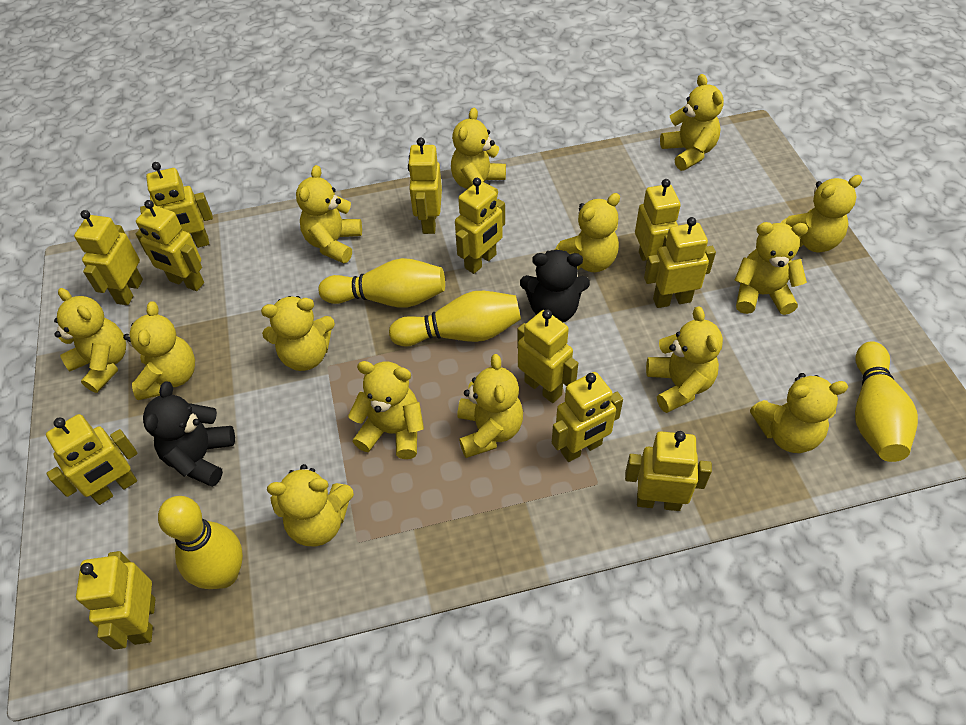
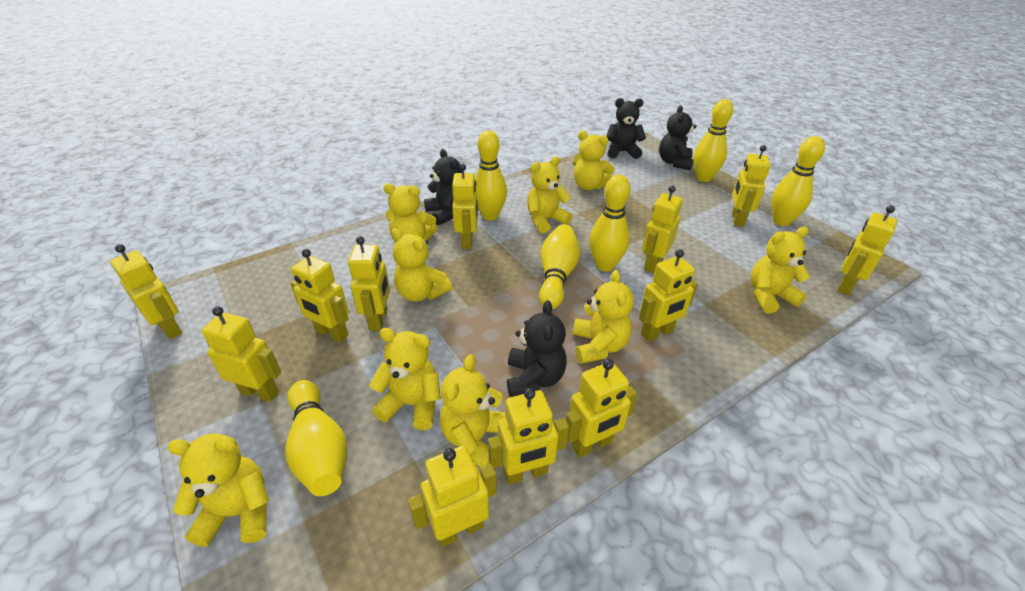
black teddy bear: [143,382,235,487] [520,250,590,322] = 2 -> [424,149,462,225] [507,300,567,397] [606,98,646,159] [659,105,696,170] = 4
yellow bowling pin: [158,496,243,589] [318,258,445,307] [389,291,521,347] [855,341,918,462] = 4 -> [285,380,348,496] [475,131,507,220] [539,224,580,309] [589,175,631,271] [693,99,733,182] [772,136,825,226] = 6
yellow teddy bear: [54,288,126,393] [123,301,195,400] [261,296,335,371] [267,464,354,547] [296,165,362,263] [348,361,424,459] [451,108,506,196] [457,354,523,458] [555,193,620,272] [646,306,723,413] [660,74,724,171] [734,222,808,315] [750,373,848,453] [781,175,863,252] = 14 -> [167,433,269,547] [369,328,441,430] [383,183,437,242] [391,228,452,302] [440,354,506,468] [527,156,573,233] [573,131,615,190] [573,270,634,364] [751,227,810,314] = 9

